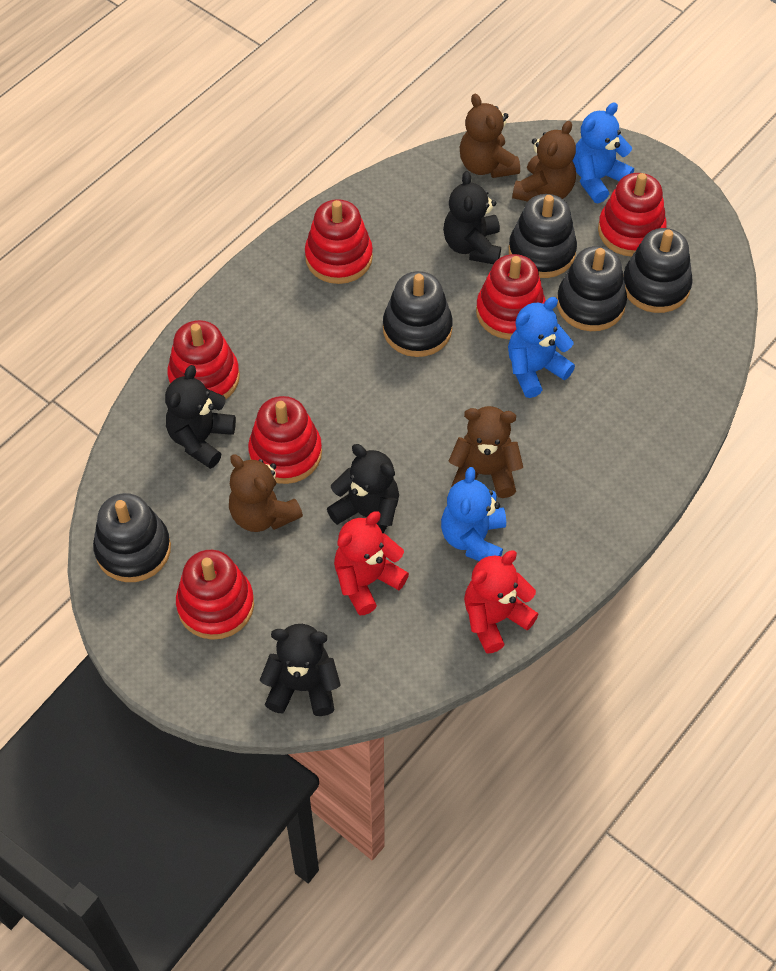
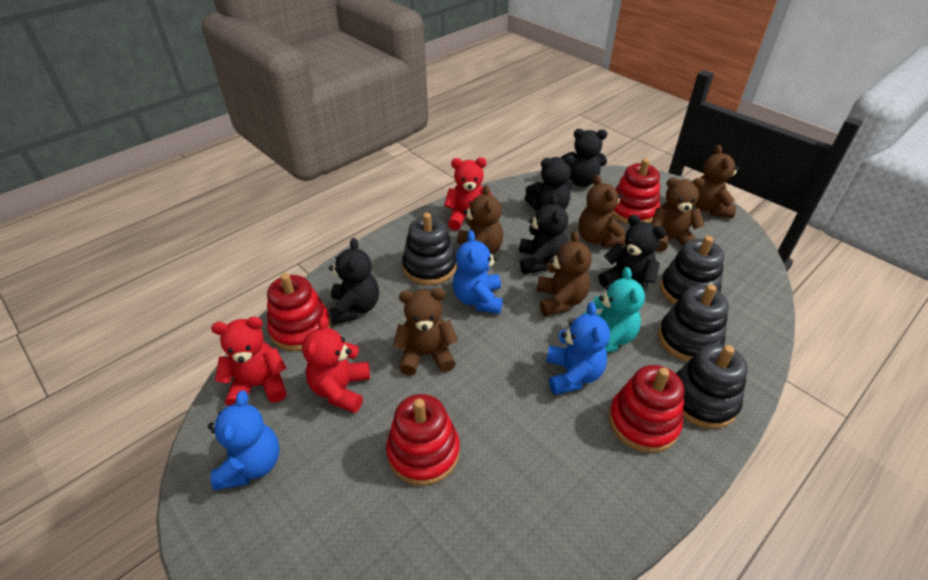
black stacking toy: [93,493,171,582] [383,271,453,357] [509,194,577,278] [557,246,627,331] [623,228,693,313] = 5 -> [402,213,457,285] [658,284,729,362] [660,236,724,305] [676,344,748,429] = 4
black teddy bear: [165,365,236,469] [260,624,341,716] [327,444,399,534] [443,171,501,264] = 4 -> [329,238,379,325] [519,194,568,274] [525,155,575,211] [561,129,607,187] [598,215,666,292] = 5
brown teddy bear: [229,454,303,532] [449,406,523,498] [460,94,520,178] [512,121,576,202] = 4 -> [393,288,458,375] [457,185,503,254] [537,231,592,316] [579,175,626,247] [651,177,705,252] [695,145,739,218] = 6
red stacking toy: [167,320,240,400] [176,550,254,640] [248,396,322,484] [305,199,373,284] [476,254,546,340] [598,173,667,257] = 6 -> [267,273,331,351] [386,394,460,486] [609,365,684,453] [611,158,660,225] = 4
red teddy bear: [334,511,409,615] [464,551,539,653] = 2 -> [211,317,287,406] [302,315,370,413] [444,158,491,230] = 3
turquoise teddy bear: none = 0 -> [583,267,645,353] = 1

